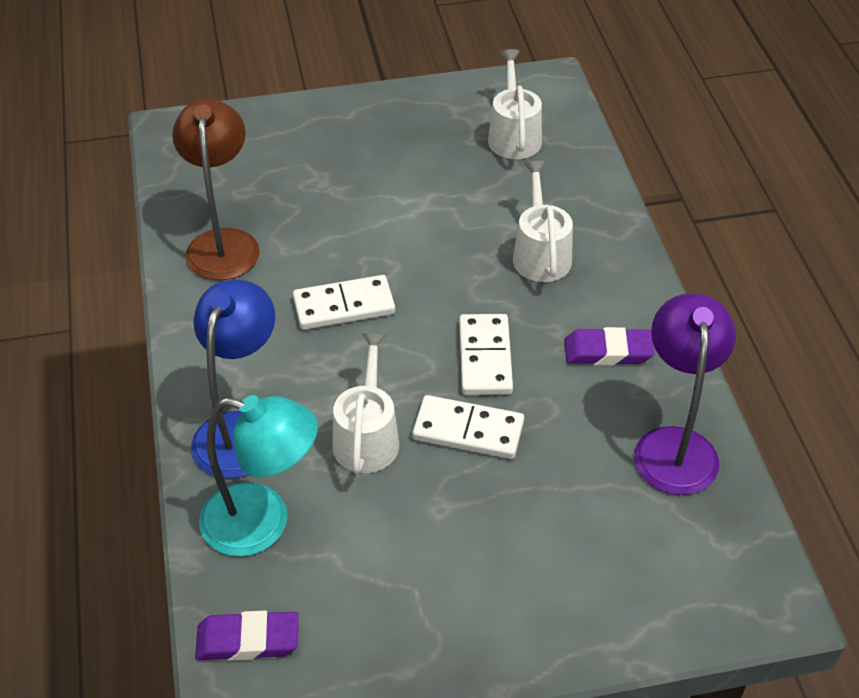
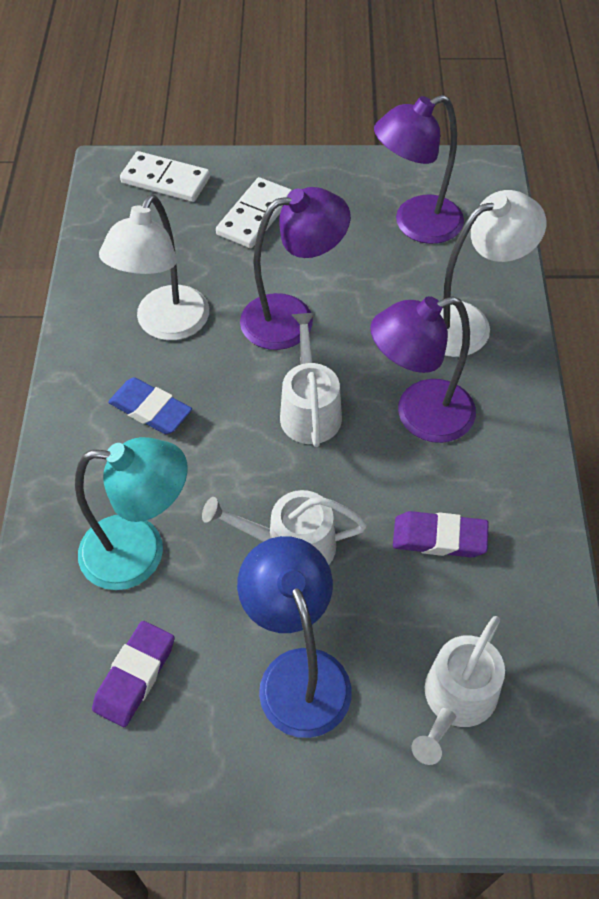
blue eraser: none = 0 -> [108,377,192,434] = 1
brown lamp: [172,98,260,280] = 1 -> none = 0
purple lamp: [634,293,736,495] = 1 -> [240,187,351,350] [370,296,476,443] [374,95,464,244] = 3
white domino: [293,275,395,330] [412,395,524,459] [459,314,513,395] = 3 -> [120,151,210,202] [216,177,292,248] = 2
white lamp: none = 0 -> [99,195,209,340] [440,190,547,357] = 2

